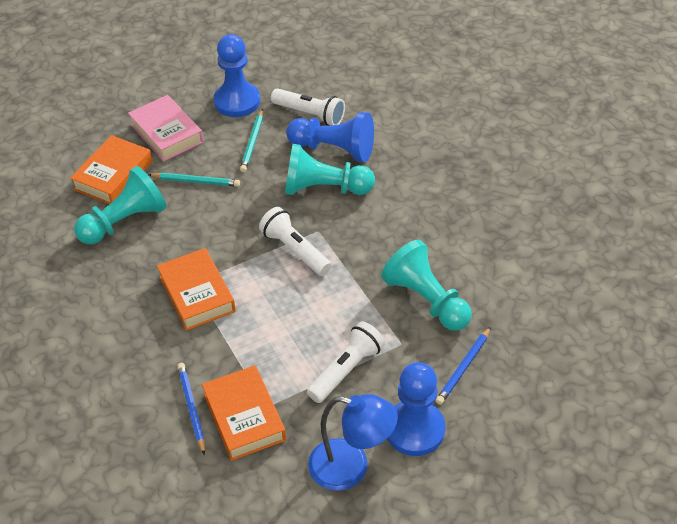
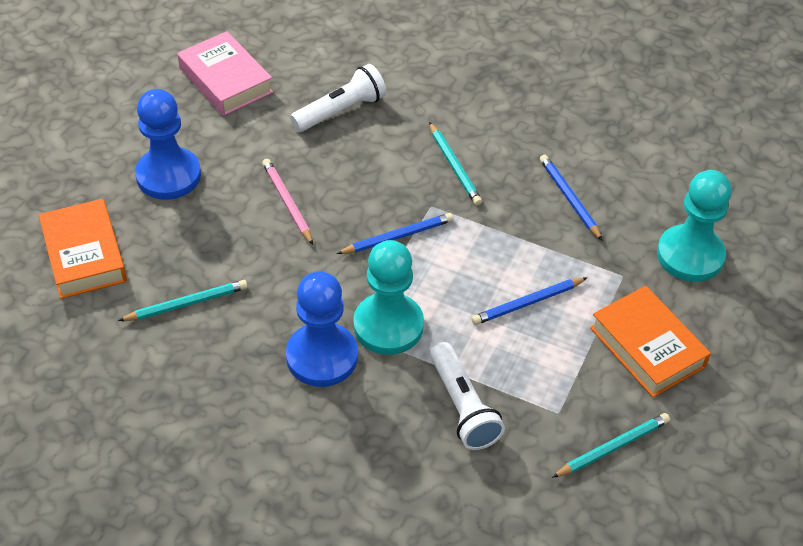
blue lamp: [308,394,398,491] = 1 -> none = 0
blue pawn: [214,34,260,117] [286,112,374,162] [387,362,446,456] = 3 -> [135,89,201,200] [286,271,358,387] = 2
blue pencil: [177,363,205,455] [435,327,491,405] = 2 -> [337,213,453,254] [471,278,587,325] [540,155,603,241] = 3
orange book: [70,135,152,204] [157,248,236,331] [202,365,286,461] = 3 -> [39,199,127,299] [590,286,711,398] = 2
pink pencil: none = 0 -> [262,159,313,245] = 1
turquoise pawn: [74,166,167,244] [285,144,375,195] [381,240,472,331] = 3 -> [353,240,424,355] [657,170,732,282] = 2
turquoise pencil: [149,173,240,187] [240,109,263,172] = 2 -> [118,280,248,321] [429,122,482,206] [552,413,670,478] = 3
white flashlight: [259,207,332,276] [271,88,345,126] [307,321,385,403] = 3 -> [290,64,386,132] [430,342,505,450] = 2

